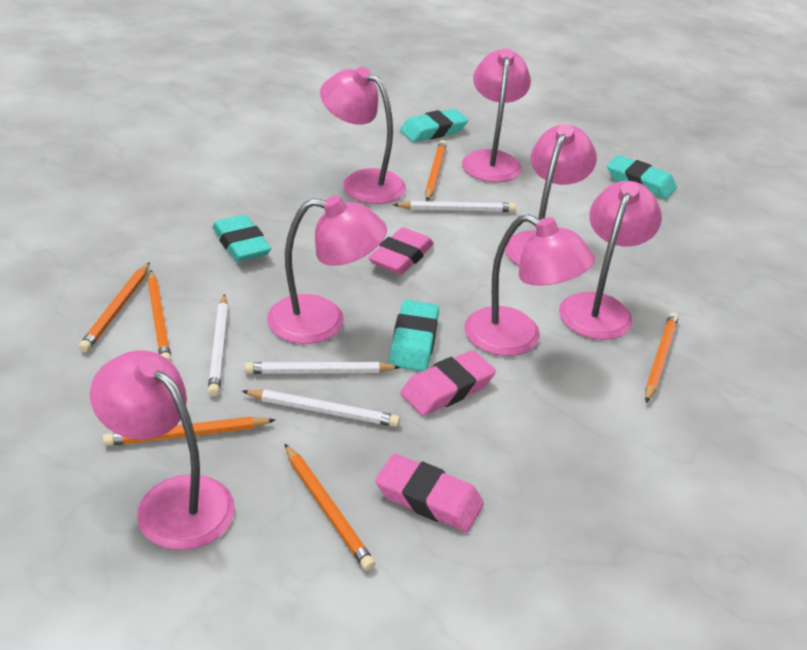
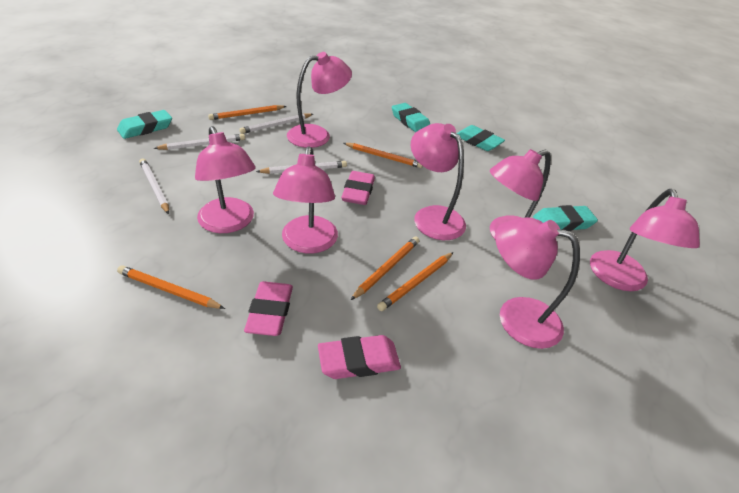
orange pencil: [78,262,150,352] [103,417,275,446] [148,270,171,362] [285,444,375,571] [425,140,447,201] [645,312,679,403] = 6 -> [117,266,225,309] [208,105,286,120] [344,143,423,168] [351,237,419,300] [377,252,454,311] = 5

